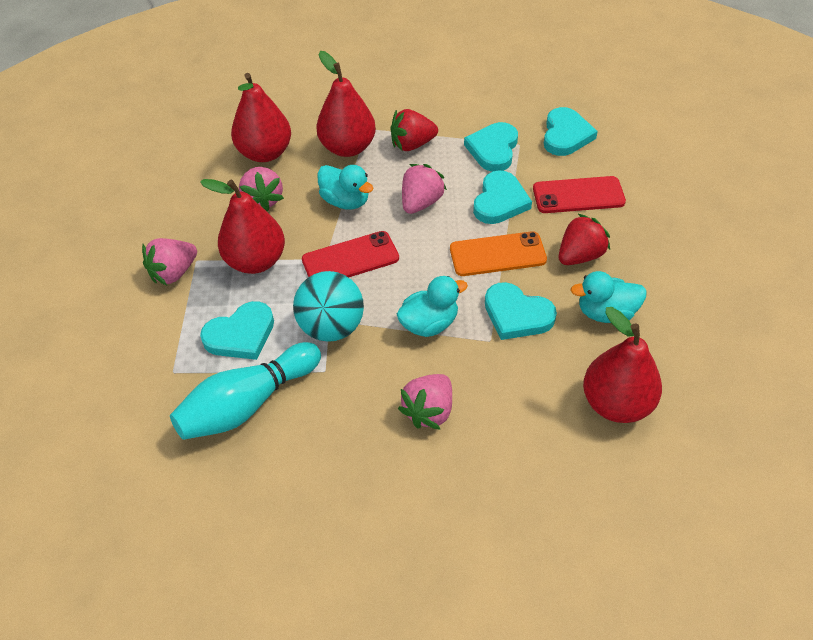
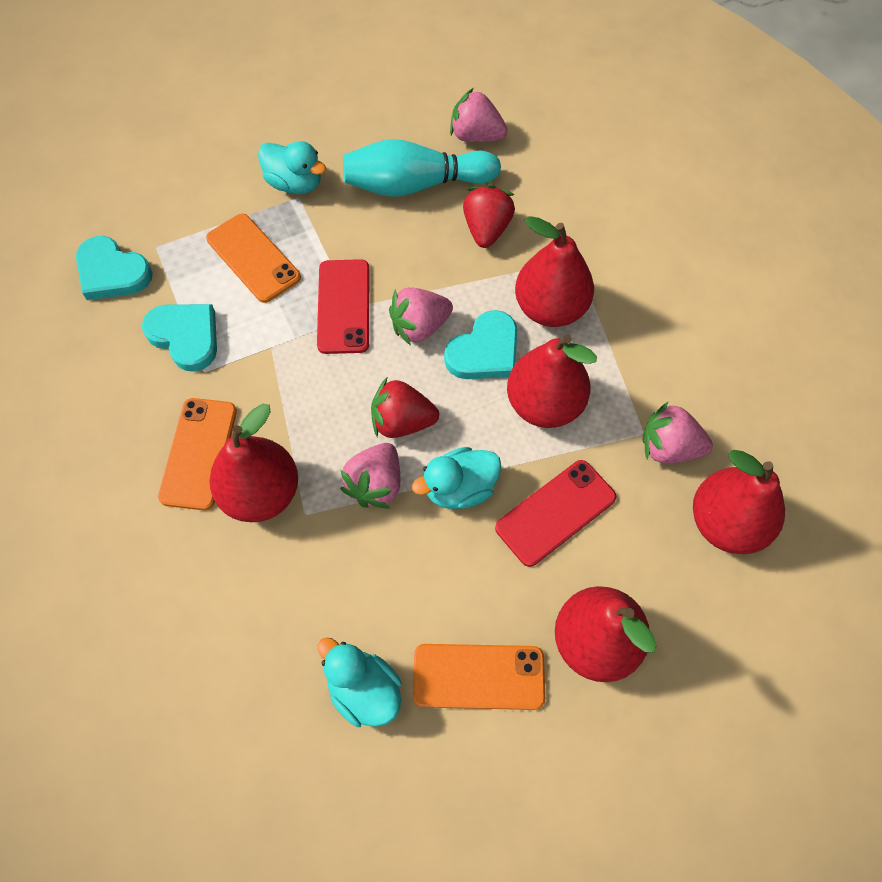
orange phone: [450,231,547,276] = 1 -> [158,398,237,510] [206,214,301,303] [413,644,545,710] = 3
red pear: [200,179,285,274] [231,73,291,162] [316,51,376,157] [583,307,662,423] = 4 -> [210,404,298,522] [507,334,597,428] [515,216,594,327] [555,586,657,682] [693,450,785,554] = 5
turquoise ball: [293,271,364,342] = 1 -> none = 0
turquoise heart: [200,301,274,360] [464,122,518,172] [473,170,532,224] [485,282,557,340] [544,107,598,156] = 5 -> [76,236,153,300] [142,304,217,372] [444,310,517,379] = 3

